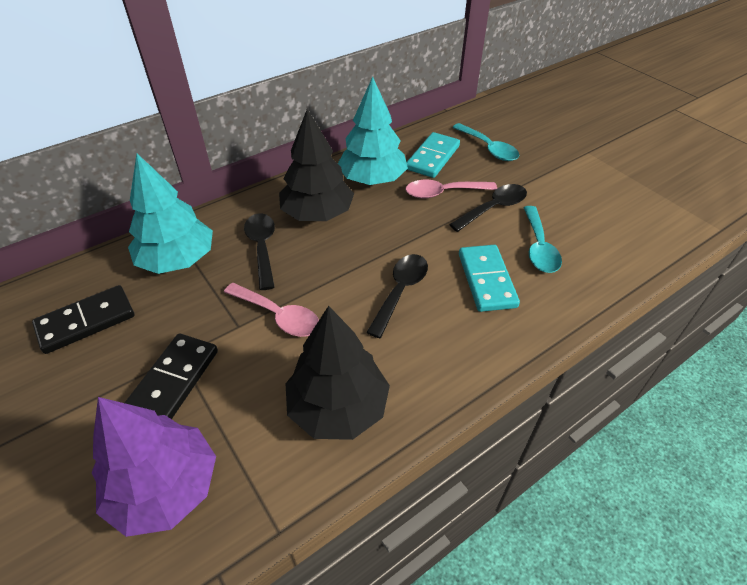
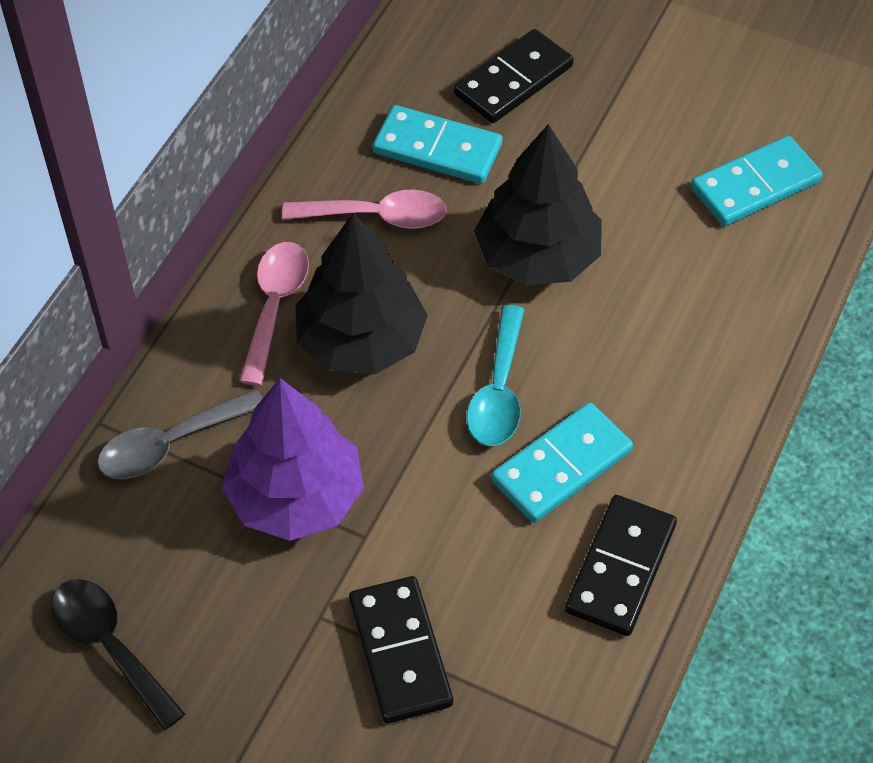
black domino: [32,285,135,354] [125,333,218,419] = 2 -> [349,576,453,723] [454,29,573,123] [565,495,677,636] = 3
black spoon: [244,214,275,290] [366,254,428,338] [449,184,527,232] = 3 -> [52,579,185,730] = 1
grey spoon: none = 0 -> [97,389,263,479] = 1
turquoise domino: [406,132,460,178] [459,245,520,312] = 2 -> [373,105,503,184] [491,402,633,523] [691,136,823,226] = 3
turquoise spoon: [452,123,519,161] [523,206,562,273] = 2 -> [467,305,525,446] = 1
turquoise tree: [128,154,213,274] [338,77,408,185] = 2 -> none = 0

